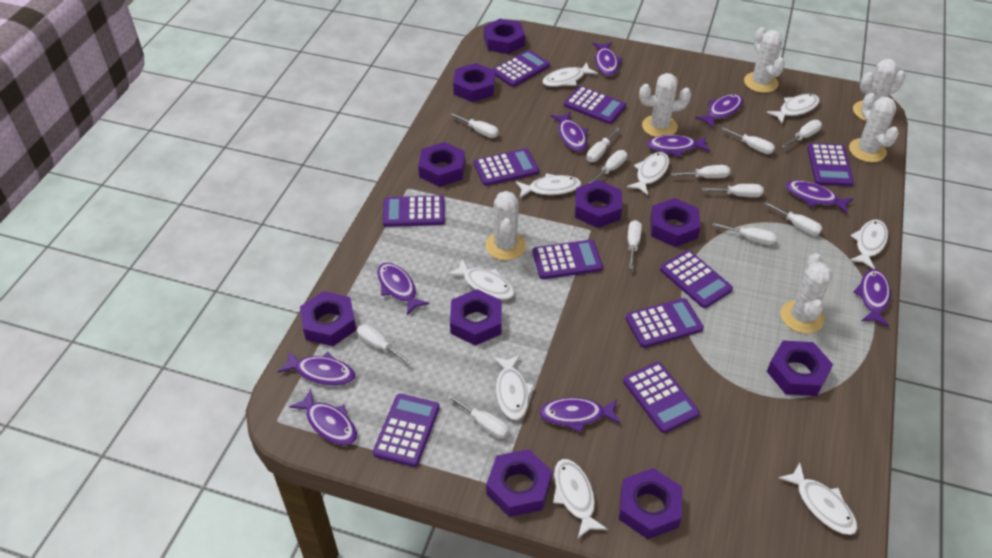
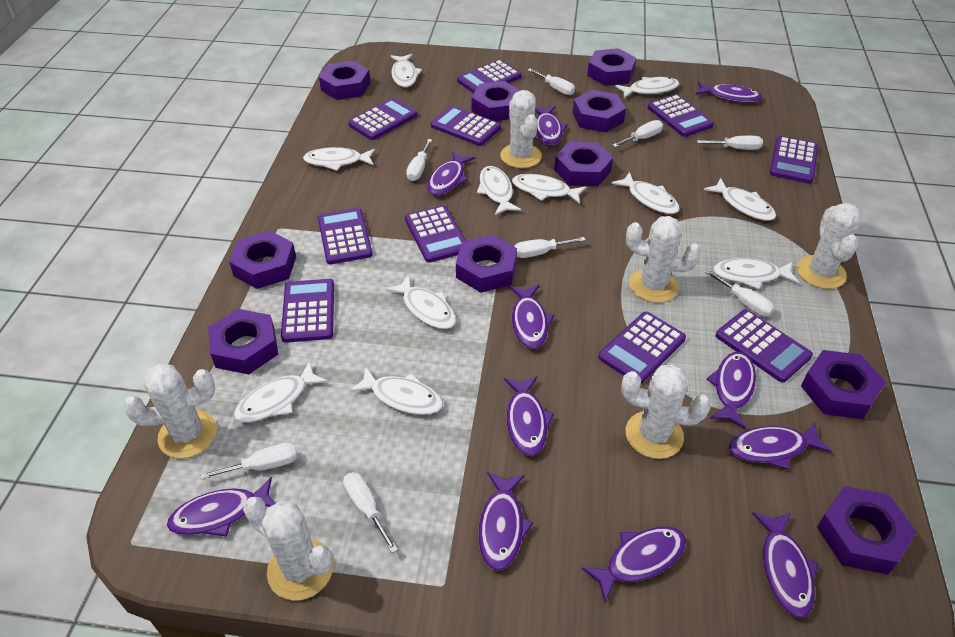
purple fish: [278,351,355,385] [289,389,357,445] [377,263,430,315] [539,398,621,433] [550,111,588,151] [592,42,623,76] [647,135,710,157] [695,94,743,128] [786,180,853,214] [853,269,891,327] = 10 -> [167,477,275,537] [427,151,475,196] [478,472,533,570] [504,376,554,456] [509,285,554,349] [535,106,567,146] [581,527,686,603] [695,82,763,102] [706,352,756,429] [729,422,832,469] [752,512,819,618] = 11
white fish: [447,259,515,300] [493,355,534,420] [516,173,581,199] [542,62,598,87] [553,459,607,538] [627,152,669,195] [767,94,820,123] [778,462,857,535] [849,220,888,269] = 9 -> [234,361,328,423] [303,147,375,171] [349,367,443,415] [385,275,456,329] [391,54,422,87] [477,166,521,215] [512,174,587,204] [611,172,680,214] [615,77,679,98] [704,178,776,221] [713,258,800,289] = 11
white screwdriver: [357,324,412,365] [447,394,509,439] [450,113,499,138] [586,127,620,162] [589,150,627,183] [628,220,642,269] [671,165,730,178] [702,184,764,197] [712,223,776,245] [721,127,775,154] [764,202,822,235] [782,120,822,148] = 12 -> [200,443,297,480] [343,472,398,553] [406,139,432,181] [514,237,586,258] [528,69,575,95] [613,120,663,147] [697,136,763,150] [705,270,775,316] = 8

